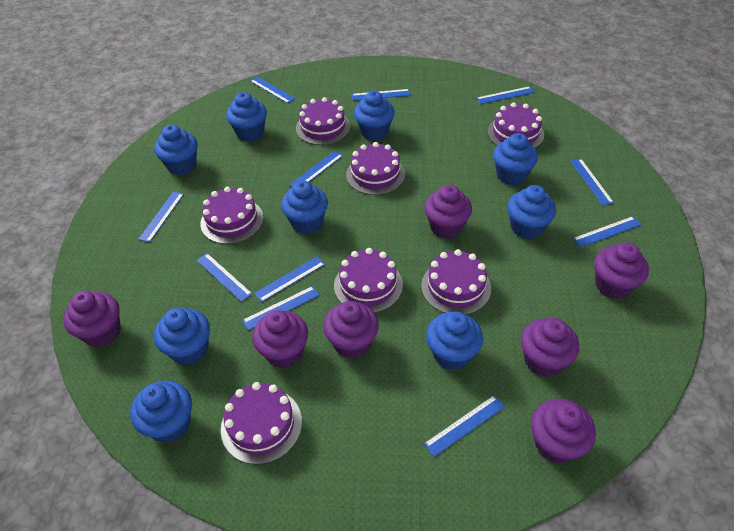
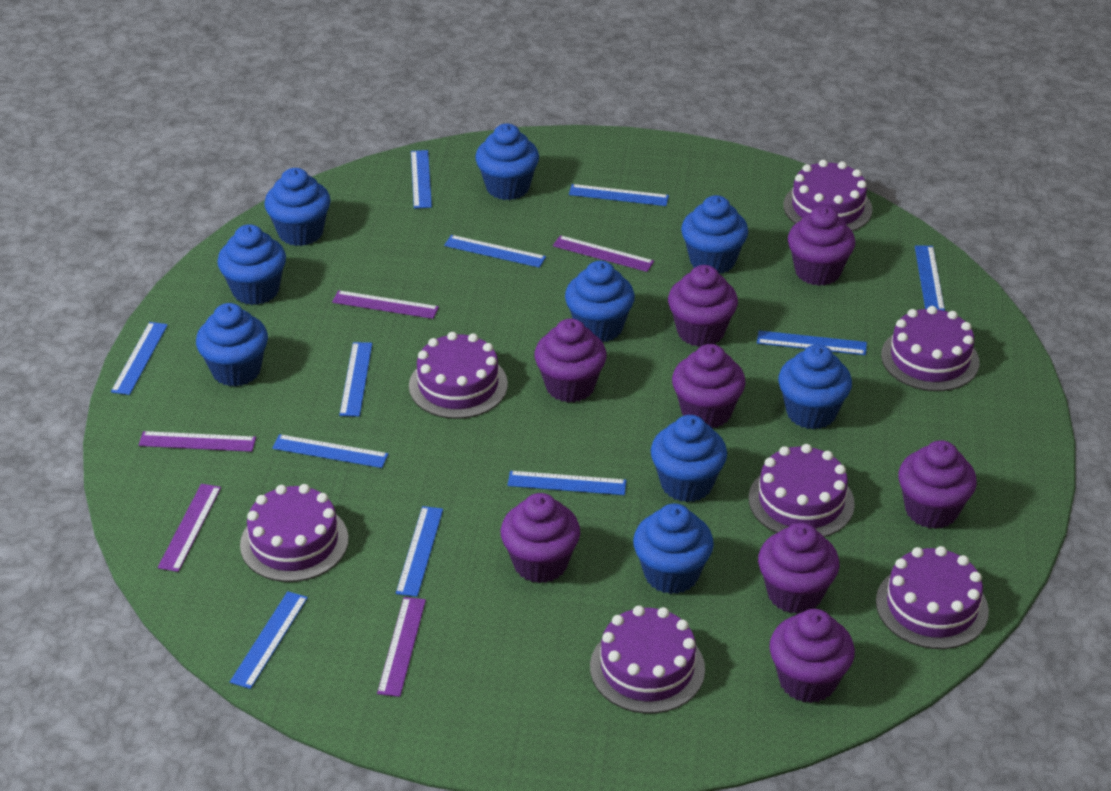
purple cupcake: [63,291,121,347] [252,310,308,368] [323,301,379,359] [424,185,472,239] [521,318,579,377] [531,399,596,464] [594,242,649,299] = 7 -> [501,493,580,583] [534,318,607,403] [668,265,738,347] [672,344,746,428] [758,523,839,614] [769,609,855,703] [788,206,855,286] [898,440,977,529] = 8
purple ruler: none = 0 -> [139,431,256,452] [158,484,221,572] [332,290,439,319] [377,597,426,697] [553,235,654,272] = 5

